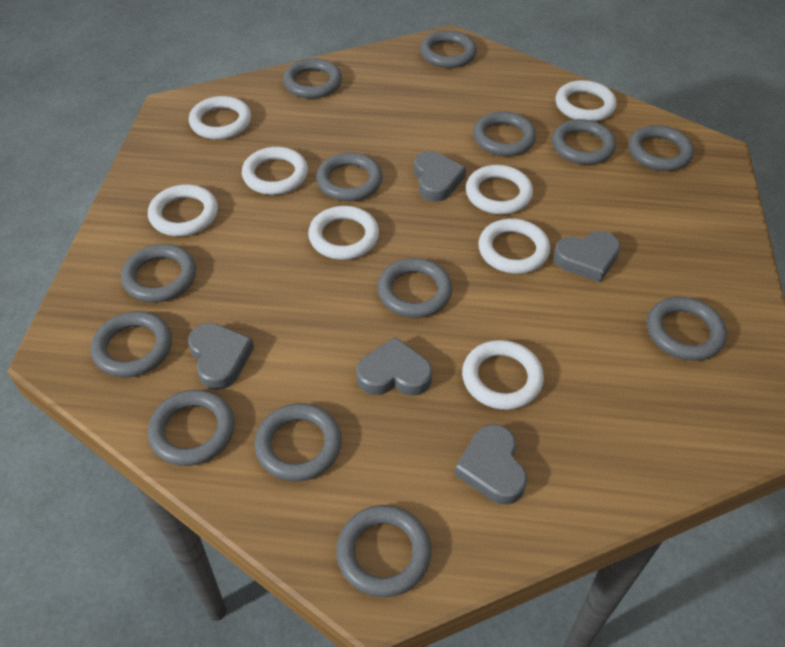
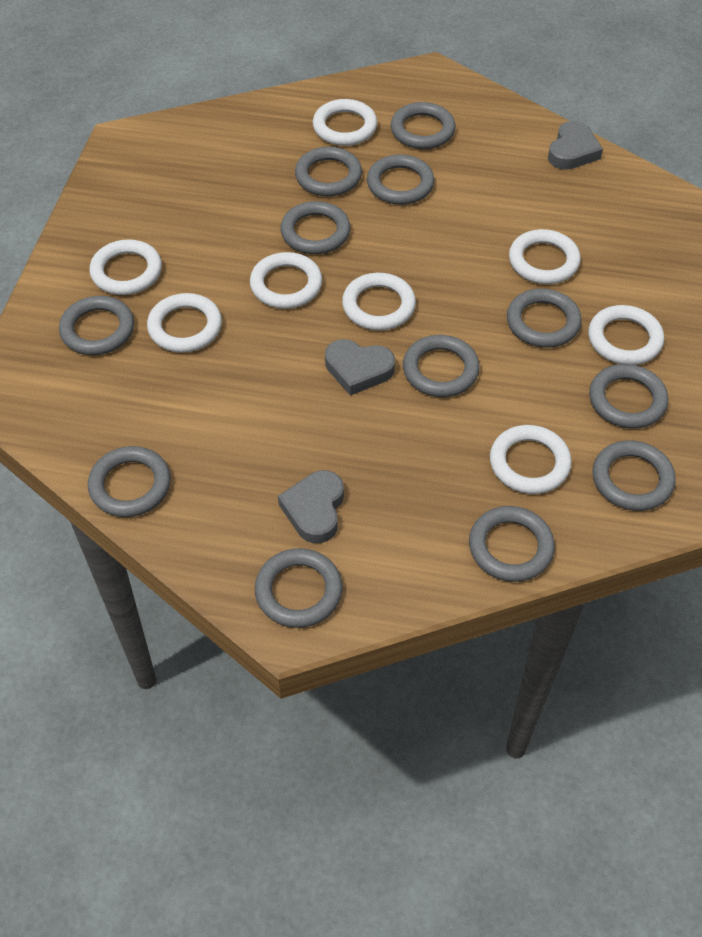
grey heart: [188,323,254,390] [356,337,433,396] [414,151,466,202] [454,425,527,504] [553,231,621,282] = 5 -> [278,470,344,543] [325,339,395,396] [548,121,603,170] = 3
grey ring: [91,311,172,377] [121,244,196,302] [148,390,235,466] [254,403,342,481] [283,58,342,99] [316,152,383,201] [336,505,431,597] [378,258,452,318] [420,31,477,68] [473,111,536,156] [552,119,616,165] [629,125,694,171] [647,297,727,361] = 13 -> [59,296,134,355] [88,446,171,517] [255,548,342,628] [281,201,350,254] [295,147,362,196] [367,154,434,205] [391,102,455,149] [403,335,480,397] [469,506,555,582] [507,289,582,348] [589,364,668,429] [592,440,676,511] = 12

